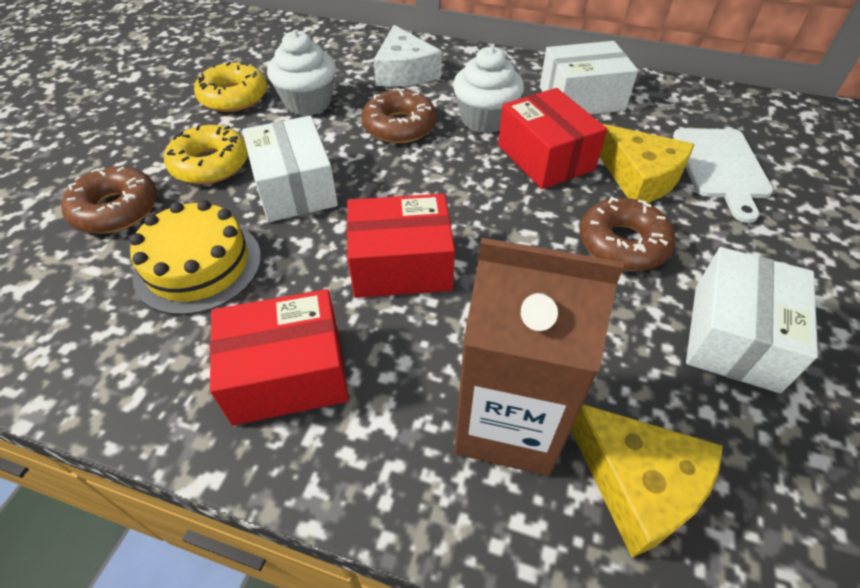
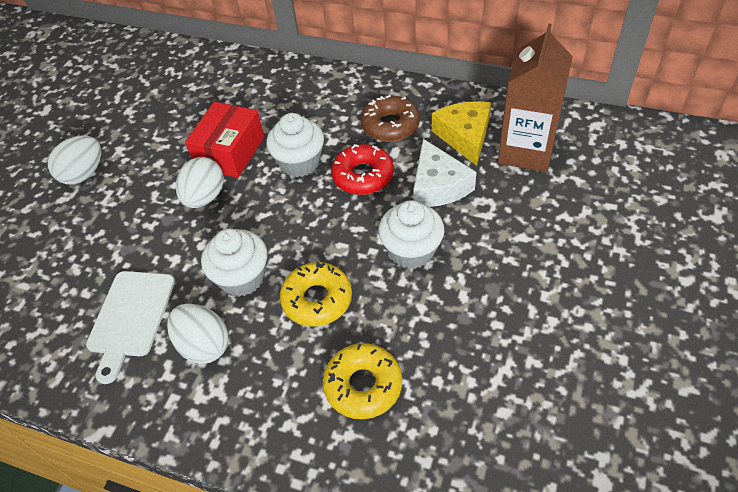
brown donut: [61,166,157,234] [362,88,437,143] [579,197,676,271] = 3 -> [361,95,420,142] = 1
red box: [210,289,349,426] [347,194,455,298] [498,88,607,189] = 3 -> [185,102,264,178] = 1
red donut: none = 0 -> [331,144,394,195] = 1
white box: [242,116,338,222] [540,41,638,114] [686,247,818,393] = 3 -> none = 0
white cupcake: [267,30,336,116] [453,46,524,133] = 2 -> [201,229,267,297] [266,113,324,177] [378,200,444,269] = 3
white egg: none = 0 -> [48,136,101,185] [167,304,229,364] [176,157,224,208] = 3
yellow cake: [129,200,261,315] = 1 -> none = 0
yellow cheese: [571,404,723,558] [599,124,695,203] = 2 -> [432,101,491,166] = 1

